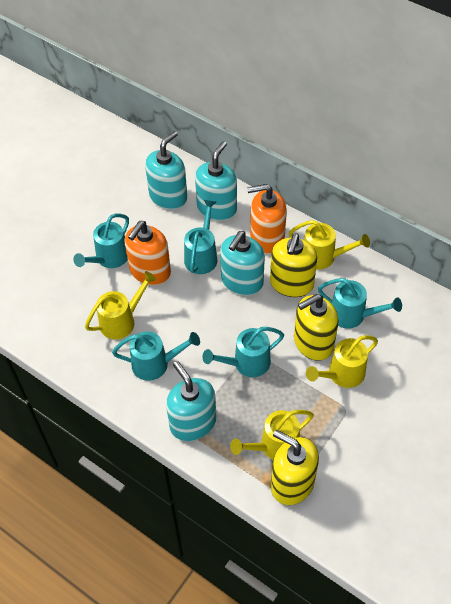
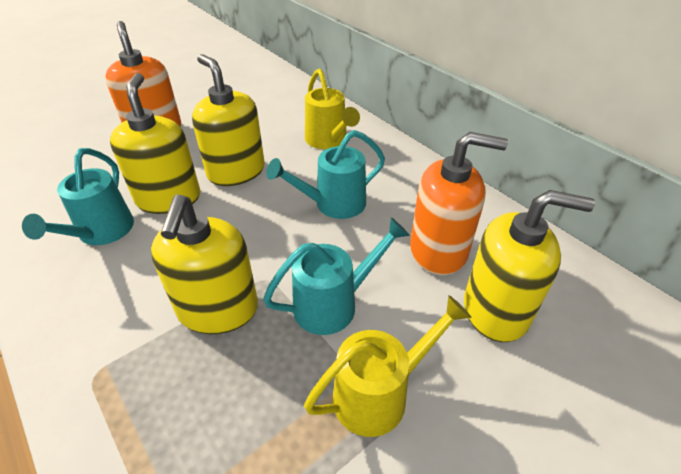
turquoise soap dispenser: [145,131,187,209] [166,361,216,441] [195,141,237,221] [220,231,265,295] = 4 -> none = 0
turquoise watering can: [73,214,129,268] [112,331,200,381] [184,200,218,274] [202,327,284,377] [318,278,402,329] = 5 -> [22,148,134,245] [263,217,410,335] [266,130,385,219] = 3
yellow soap dispenser: [270,233,317,297] [271,430,319,505] [294,294,339,361] = 3 -> [110,73,200,214] [151,194,258,334] [192,54,265,186] [464,190,595,342] = 4
yellow watering can: [85,271,157,340] [230,410,314,459] [289,220,370,270] [306,335,378,388] = 4 -> [304,295,472,437] [305,69,360,149] = 2

